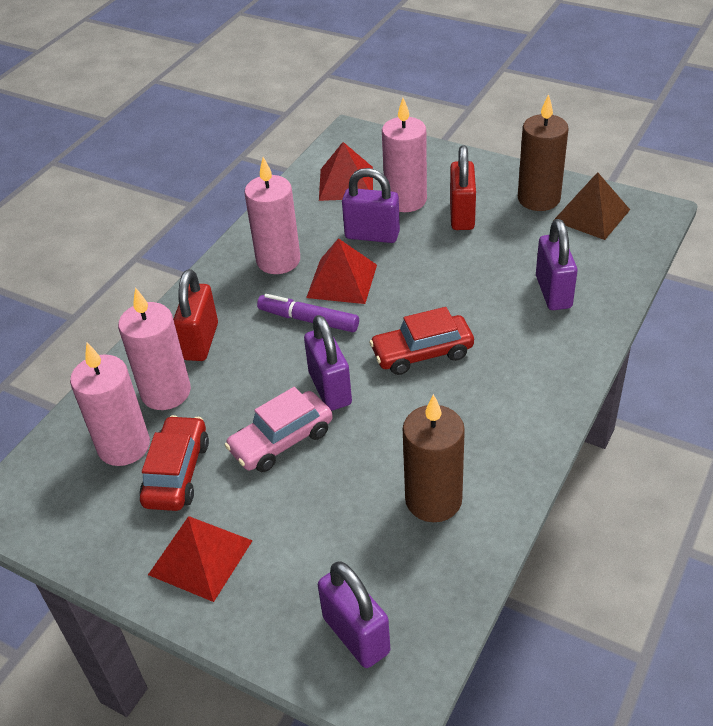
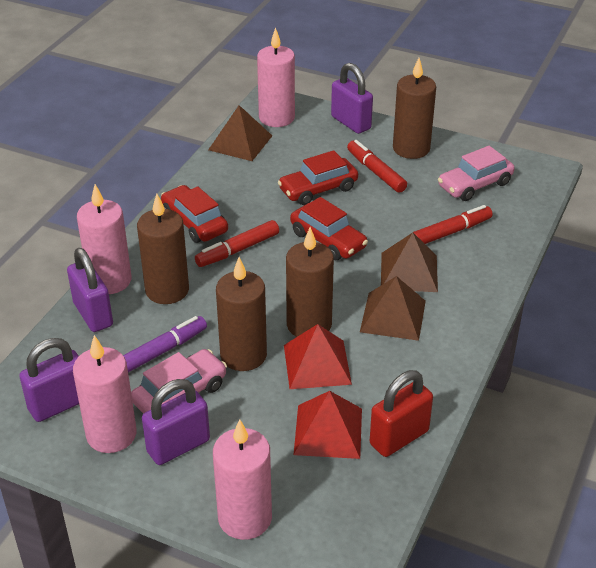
brown candle: [403,394,465,522] [518,94,569,211] = 2 -> [137,194,189,304] [216,257,267,371] [286,227,334,337] [393,58,436,159] = 4
brown pyramid: [553,172,630,240] = 1 -> [208,105,272,161] [360,276,426,341] [381,232,438,292] = 3
pink car: [225,387,333,472] = 1 -> [131,349,227,414] [438,146,515,201] = 2
red car: [140,415,209,511] [369,307,474,375] = 2 -> [161,185,228,243] [278,150,358,205] [290,197,368,260] = 3
red marker: none = 0 -> [195,220,279,267] [347,140,407,193] [413,205,493,244] = 3
red padlock: [173,269,218,361] [450,145,476,230] = 2 -> [370,370,433,457] = 1
red pyramid: [148,516,253,602] [306,238,377,304] [319,142,373,201] = 3 -> [284,324,352,389] [294,391,362,459] = 2

